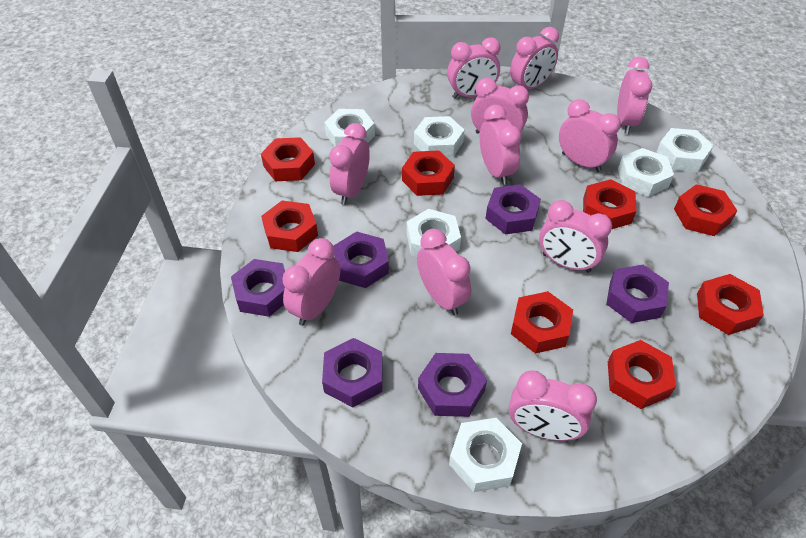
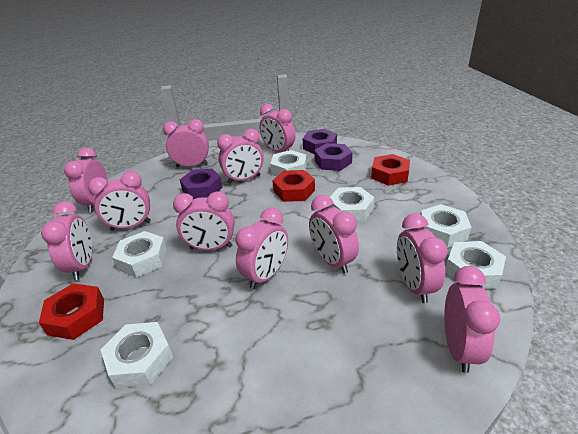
purple nut: [231,259,285,317] [322,338,383,407] [333,231,389,288] [418,353,487,417] [485,184,541,234] [606,265,669,323] = 6 -> [180,168,223,199] [303,129,337,154] [314,143,353,171] = 3
red nut: [261,137,315,181] [261,200,318,252] [402,150,455,196] [511,291,573,354] [583,179,636,229] [608,340,676,409] [674,184,737,236] [697,274,764,335] = 8 -> [39,283,104,340] [272,170,315,202] [371,154,410,186] = 3

